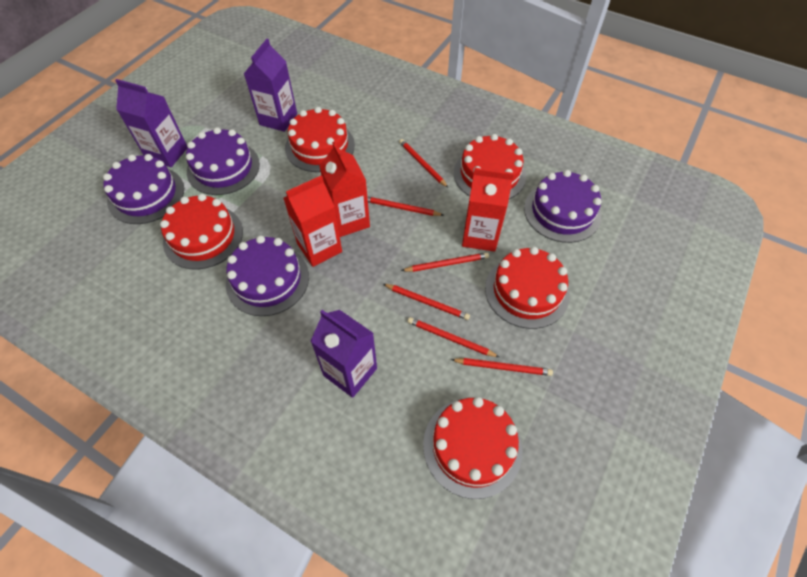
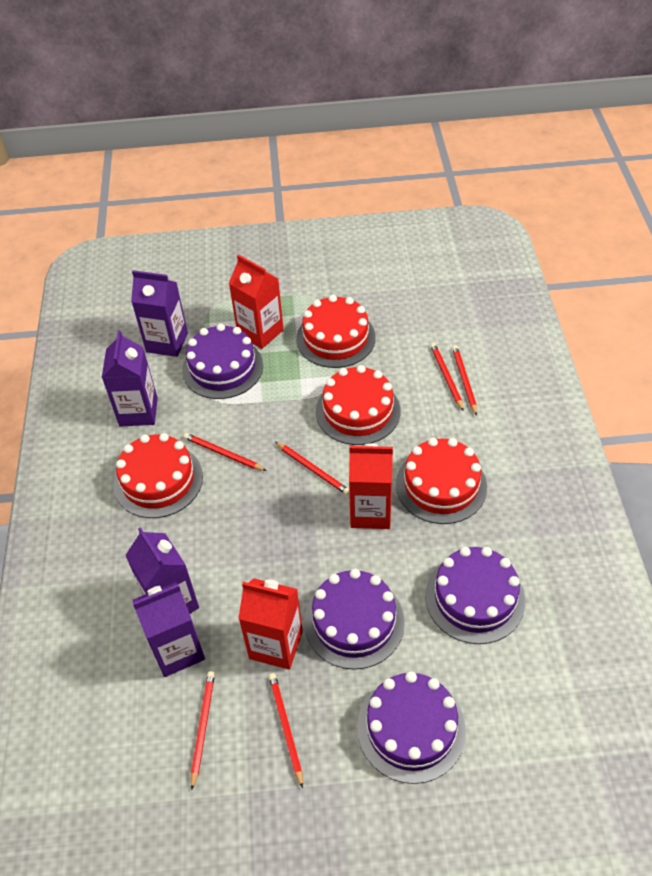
purple carton: [115,79,188,167] [244,39,297,132] [311,310,377,398] = 3 -> [102,330,158,427] [125,527,199,614] [131,270,188,357] [133,582,205,677] = 4
red cake: [160,194,243,270] [285,107,355,172] [423,397,522,499] [454,134,526,199] [485,247,570,329] = 5 -> [114,433,203,518] [296,295,376,368] [316,365,401,445] [396,438,487,524] = 4

